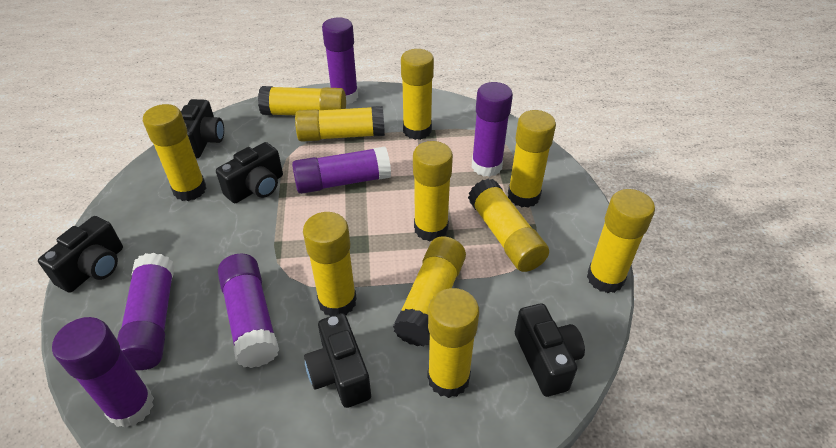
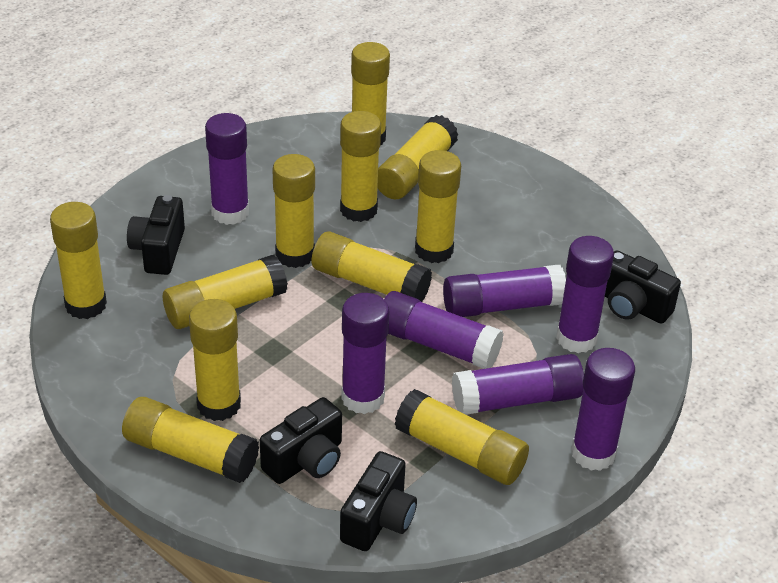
black camera: [38,216,123,293] [181,99,224,159] [216,142,283,203] [304,313,371,408] [515,303,585,397] = 5 -> [127,195,185,275] [260,397,342,484] [340,451,417,551] [605,250,681,324] = 4
purple glue stick: [52,317,154,428] [117,253,175,370] [218,254,279,368] [292,147,391,194] [322,17,358,104] [472,82,513,177] = 6 -> [205,113,249,225] [341,293,389,414] [384,291,504,369] [443,265,566,317] [452,354,584,415] [556,236,614,353] [571,348,635,471] = 7

